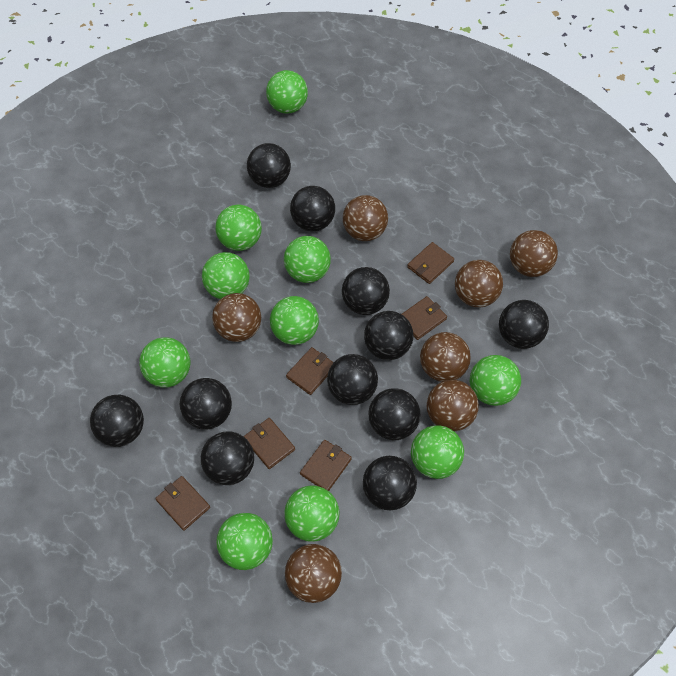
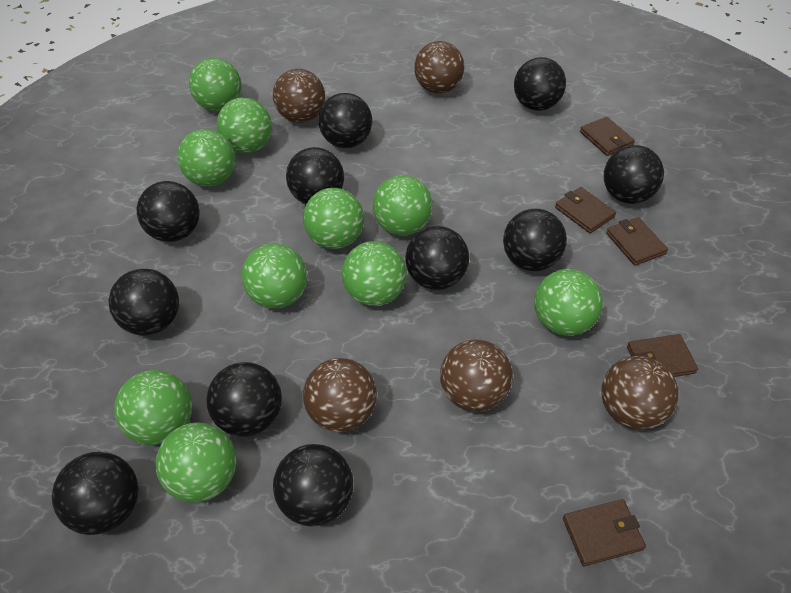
brown ball: [212,293,261,342] [285,544,342,603] [343,195,388,241] [420,332,471,382] [427,380,479,431] [455,260,503,307] [510,230,558,277] = 7 -> [273,69,325,123] [303,358,377,432] [414,41,465,94] [440,339,513,412] [601,356,678,430] = 5
brown wallet: [155,476,210,531] [244,418,295,469] [286,347,334,395] [300,440,352,491] [402,296,447,340] [407,242,454,284] = 6 -> [555,187,616,233] [563,499,646,566] [580,117,635,156] [606,217,668,266] [627,334,698,377] = 5

